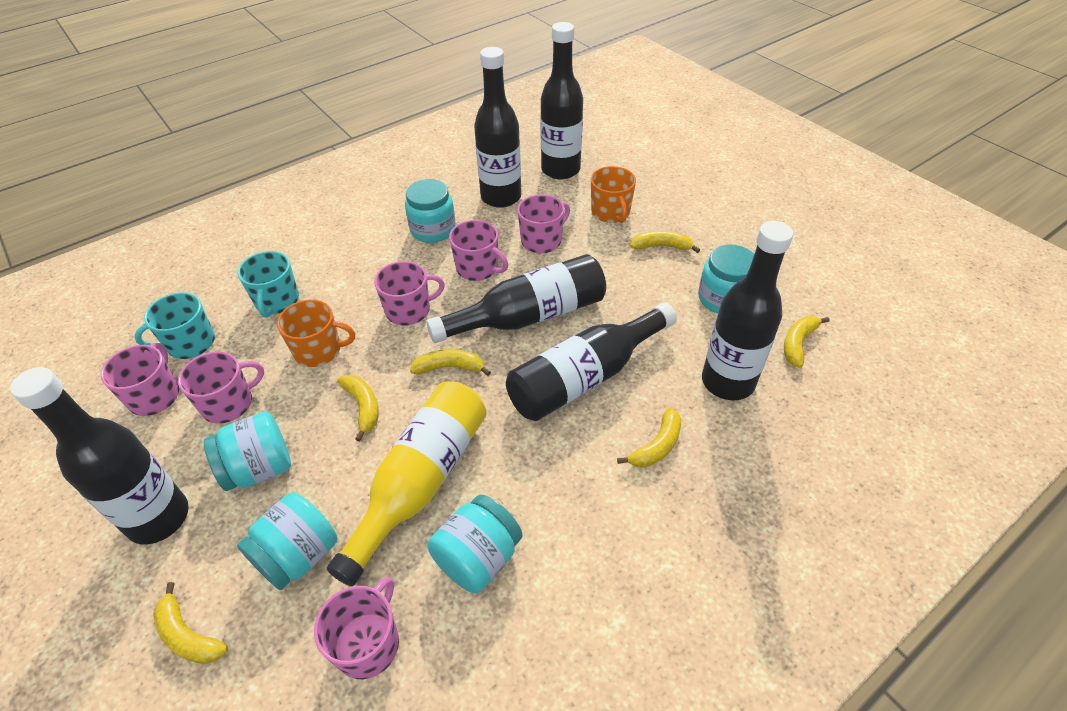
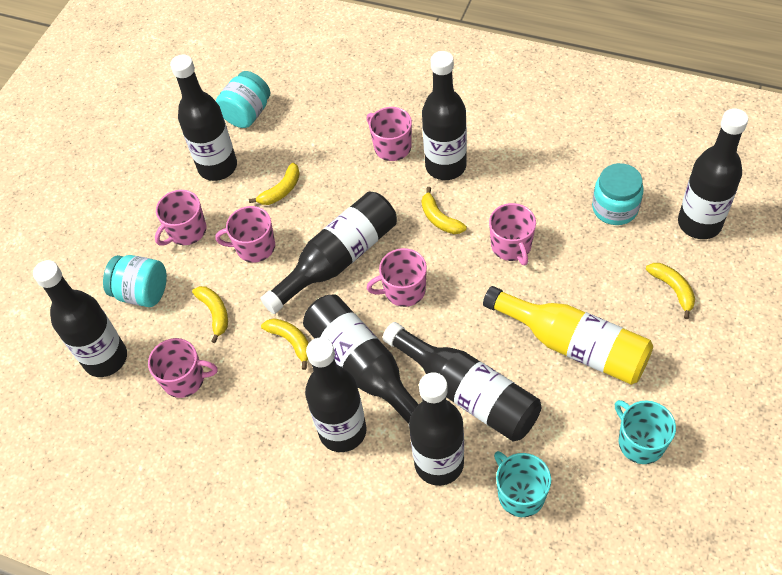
black bottle: [10,367,189,544] [426,254,606,343] [474,47,521,208] [506,302,677,421] [540,22,583,180] [702,221,793,400] = 6 -> [33,260,127,377] [170,54,237,181] [261,191,397,314] [303,294,419,426] [305,338,367,452] [383,322,541,442] [409,372,464,486] [422,51,467,180] [678,108,748,239] = 9
orange mug: [277,299,355,367] [591,166,636,223] = 2 -> none = 0
turquoise jar: [204,412,291,491] [237,492,337,590] [405,179,456,243] [428,494,522,593] [698,244,754,313] = 5 -> [103,255,167,307] [216,71,271,128] [592,163,644,225] = 3
yellow banana: [153,582,228,664] [337,375,379,442] [410,349,491,376] [617,408,681,468] [630,231,700,253] [784,316,830,368] = 6 -> [192,286,228,343] [249,163,300,205] [261,318,309,370] [422,187,467,234] [646,263,695,319] = 5

